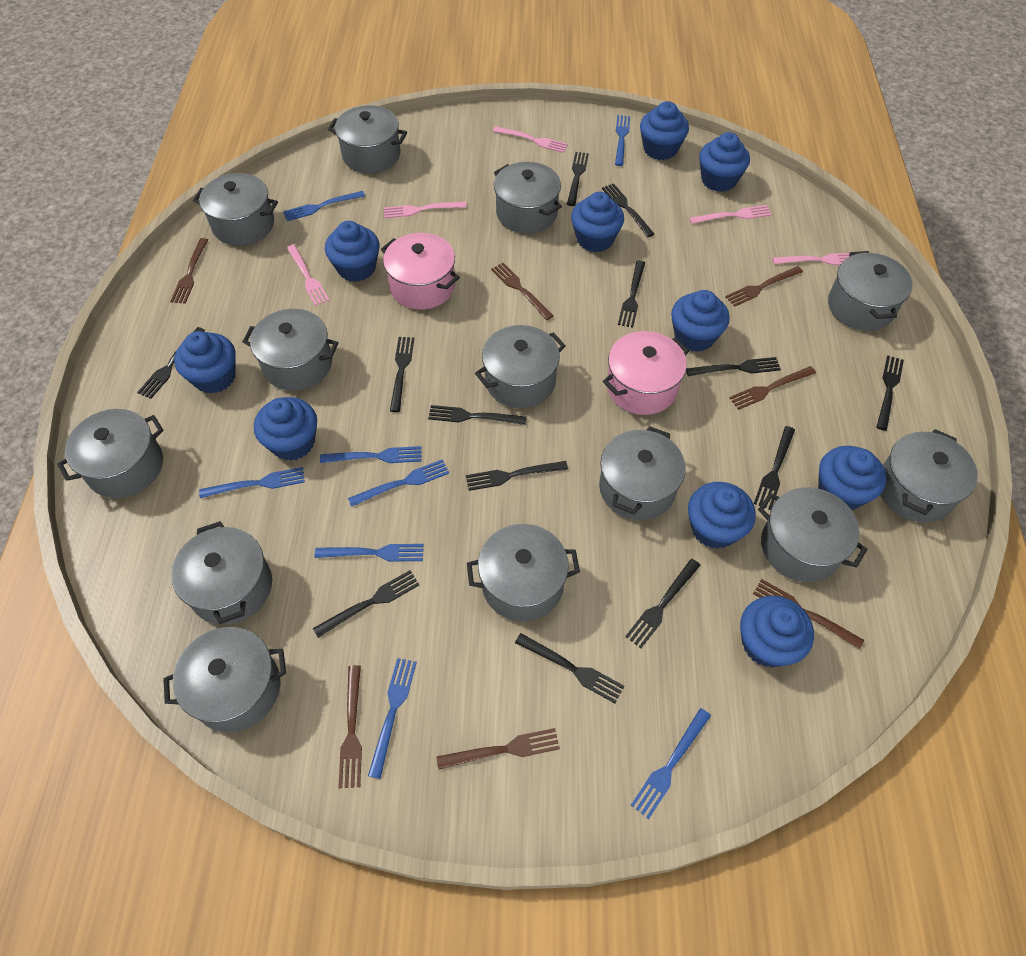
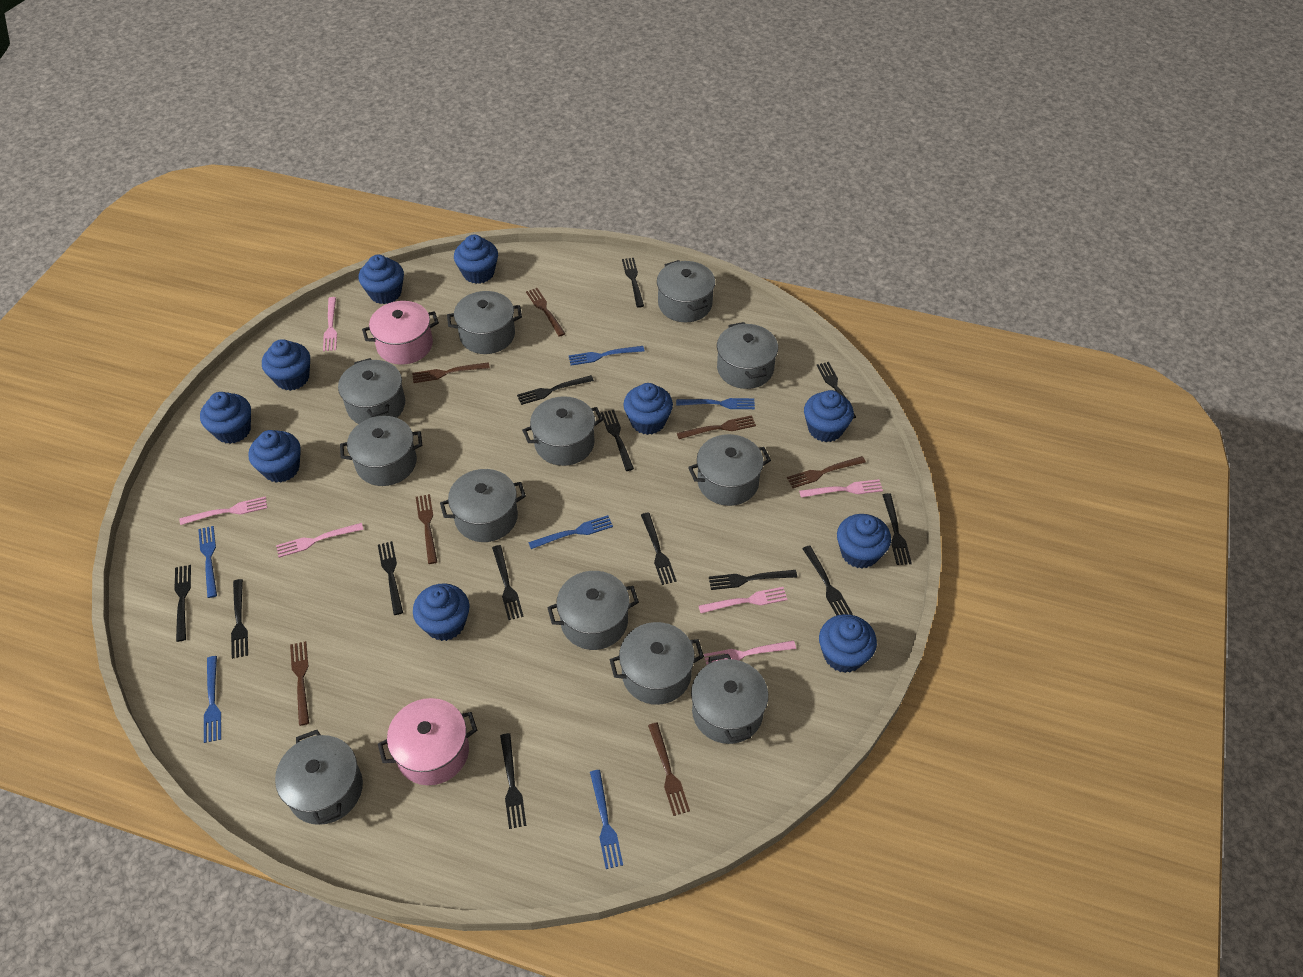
blue fork: [199,467,305,498] [283,191,365,221] [315,544,424,562] [320,446,422,463] [348,459,449,507] [368,658,417,779] [615,115,630,166] [631,708,711,819] = 8 -> [198,526,217,598] [204,656,221,743] [528,515,613,549] [569,346,645,366] [590,770,623,869] [676,398,755,409] = 6
grey pot: [57,409,164,498] [163,627,286,732] [171,521,272,625] [193,173,278,246] [242,309,338,391] [328,105,407,173] [467,524,580,621] [475,325,565,408] [494,162,562,234] [599,426,686,521] [758,487,867,582] [828,251,913,331] [880,429,978,523] = 13 -> [275,730,363,825] [338,358,405,424] [340,416,422,486] [440,469,526,542] [447,291,522,354] [522,396,603,466] [547,571,639,650] [610,622,704,705] [657,260,715,322] [688,434,771,506] [691,654,768,744] [717,322,778,389] = 12
pink fork: [287,245,329,306] [384,201,467,218] [493,126,568,153] [689,205,772,224] [772,253,849,265] = 5 -> [180,496,267,525] [276,523,364,558] [323,297,337,351] [699,587,788,613] [704,640,796,665] [799,479,883,498] = 6

